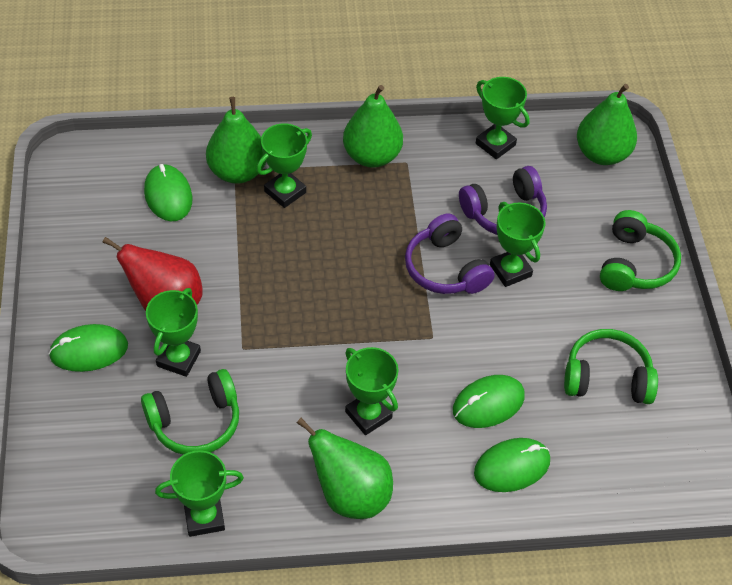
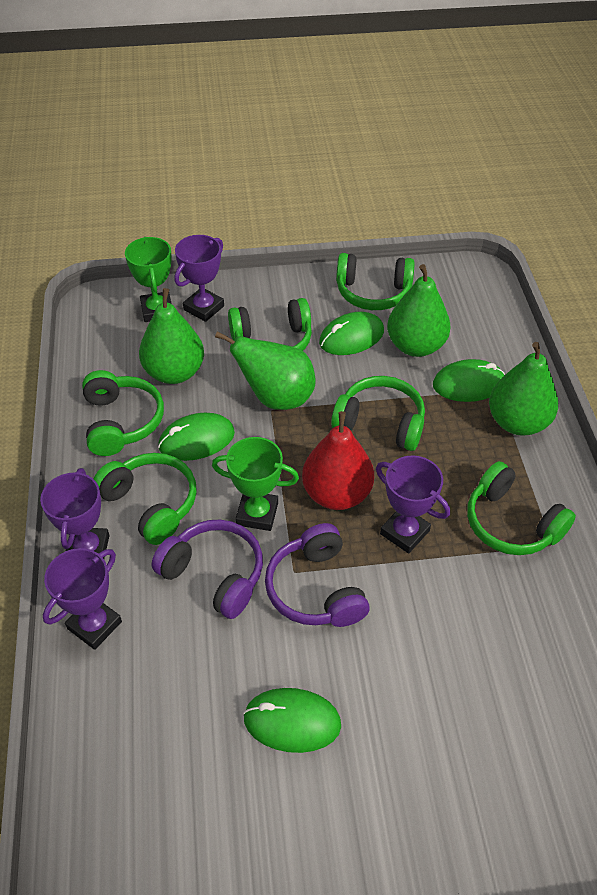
green headphones: [141,369,239,455] [564,329,658,404] [600,210,681,291] = 3 -> [82,370,164,456] [94,453,197,545] [228,298,312,351] [331,376,425,451] [336,253,415,310] [467,461,576,555] = 6
green trophy: [146,288,201,377] [155,450,244,537] [256,123,312,208] [345,347,399,435] [476,77,530,159] [490,202,545,287] = 6 -> [125,237,172,322] [212,437,299,531] = 2
purple trophy: none = 0 -> [40,468,109,559] [43,548,122,650] [174,235,224,322] [376,455,450,554] = 4

